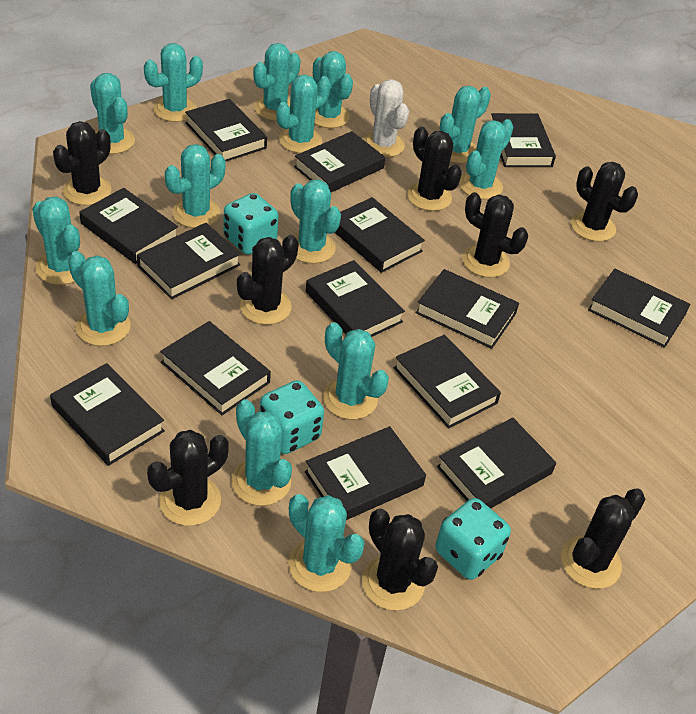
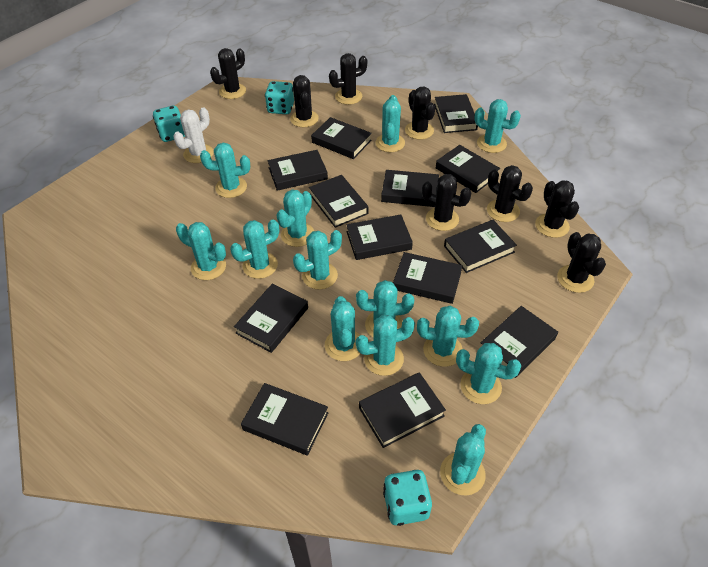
black book: [50,363,165,466] [79,188,178,264] [137,223,241,299] [160,321,271,415] [185,99,267,162] [294,131,385,192] [305,426,426,520] [306,260,405,337] [335,197,425,273] [394,334,501,428] [416,269,519,349] [437,417,556,509] [491,113,556,167] [588,268,690,348] = 14 -> [234,284,308,353] [241,383,328,456] [268,150,328,191] [309,175,369,228] [311,117,372,159] [346,215,413,260] [359,372,446,448] [381,170,439,207] [393,252,463,304] [434,94,478,133] [436,145,500,193] [444,220,517,273] [481,306,558,378] = 13
turquoise cactus: [32,197,87,285] [68,251,130,346] [90,73,135,154] [144,43,203,122] [165,144,225,228] [231,399,292,506] [253,43,301,120] [276,75,331,153] [289,494,364,592] [290,179,341,264] [313,51,353,128] [323,322,389,420] [439,86,491,163] [459,119,513,199] = 14 -> [176,222,226,280] [200,143,250,198] [230,220,279,279] [277,190,314,247] [293,230,342,290] [325,296,360,361] [356,280,414,338] [356,315,415,376] [376,95,405,152] [417,306,479,367] [440,424,486,495] [456,343,521,404] [474,99,521,153] = 13

